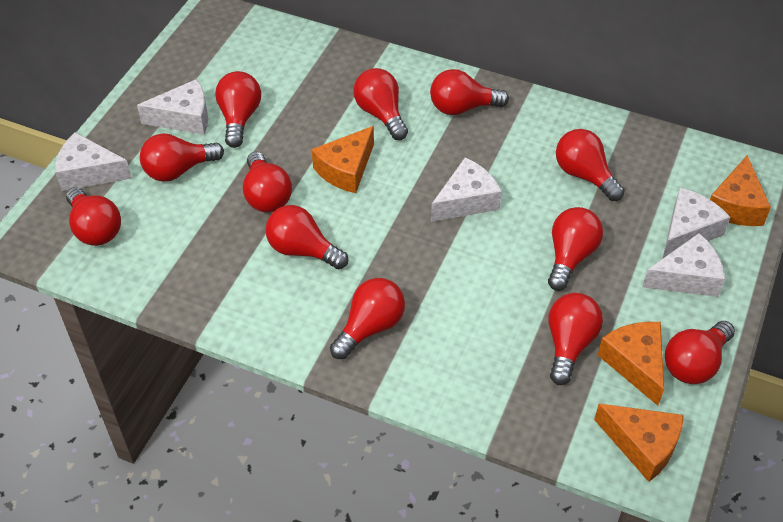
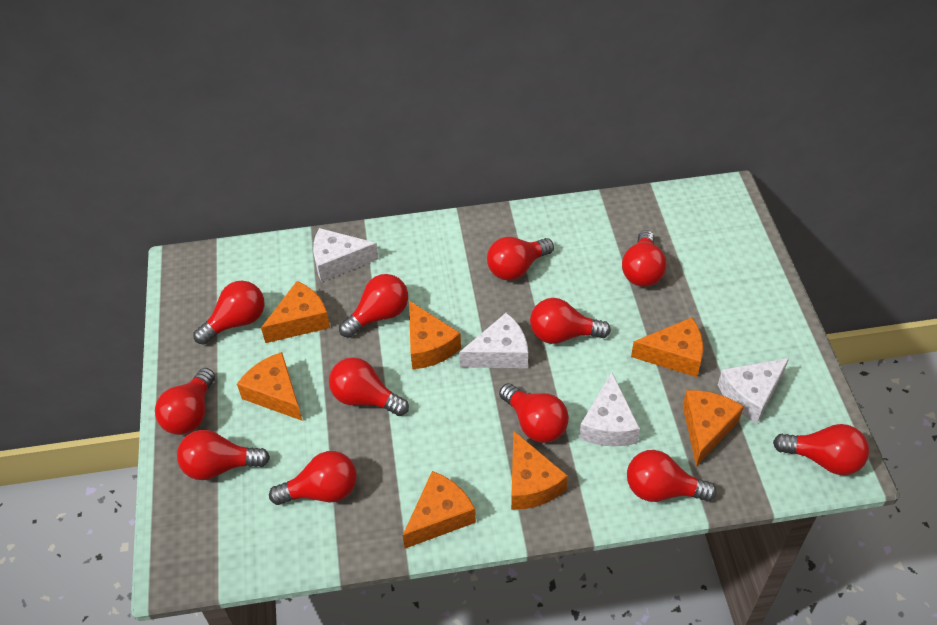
orange cheese: [312,126,374,193] [594,403,684,482] [598,322,664,406] [710,155,771,226] = 4 -> [237,352,303,421] [261,281,330,343] [403,471,476,549] [409,301,461,369] [511,430,568,510] [631,318,703,377] [683,390,744,466] = 7
white cheese: [55,132,132,191] [137,79,208,135] [431,158,502,222] [642,233,725,297] [662,188,730,259] = 5 -> [313,228,379,282] [459,313,528,368] [579,372,640,447] [718,358,789,423] = 4

